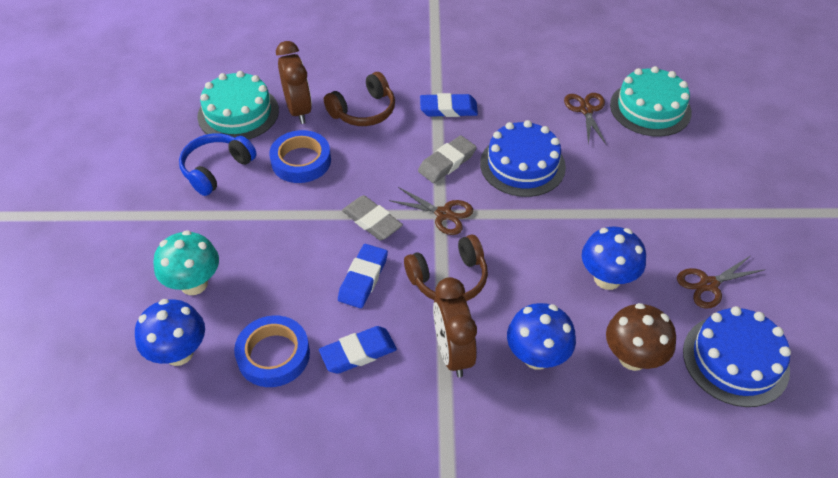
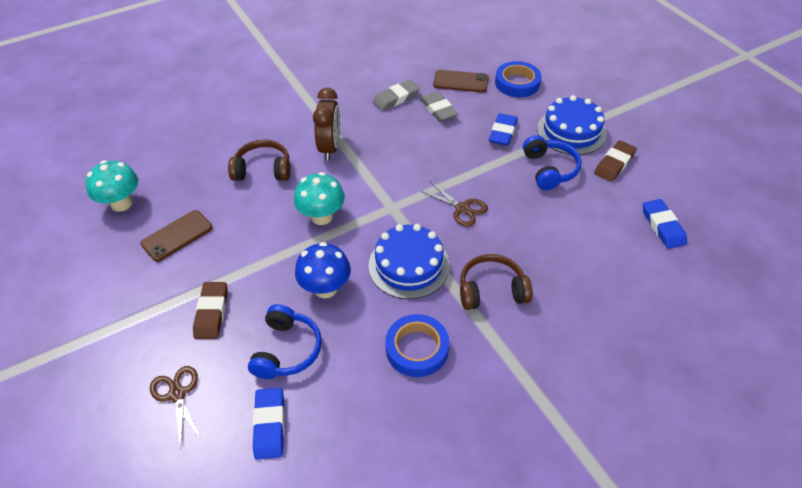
blue headphones: [179,133,257,196] = 1 -> [248,304,322,379] [523,135,582,190] = 2
blue mushroom: [135,299,205,366] [507,303,576,370] [582,227,646,290] = 3 -> [295,242,351,298] = 1
brown clock: [276,41,312,124] [433,277,477,377] = 2 -> [313,88,340,161] = 1
brown eraser: none = 0 -> [193,282,228,339] [594,140,637,182] = 2
brown mushroom: [606,303,676,371] = 1 -> none = 0
brown phone: none = 0 -> [140,210,213,262] [433,70,489,93] = 2
brown scissors: [389,187,473,235] [564,93,606,145] [677,256,764,309] = 3 -> [150,366,201,450] [421,181,488,227] = 2
turquoise cake: [197,71,279,140] [610,66,692,137] = 2 -> none = 0
turquoise mushroom: [153,230,219,295] = 1 -> [85,160,138,212] [294,172,345,225] = 2

